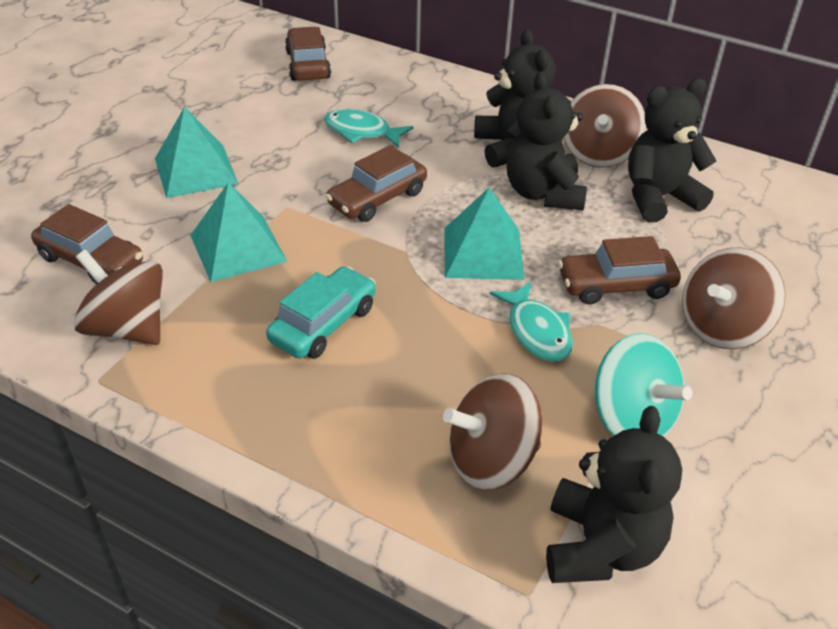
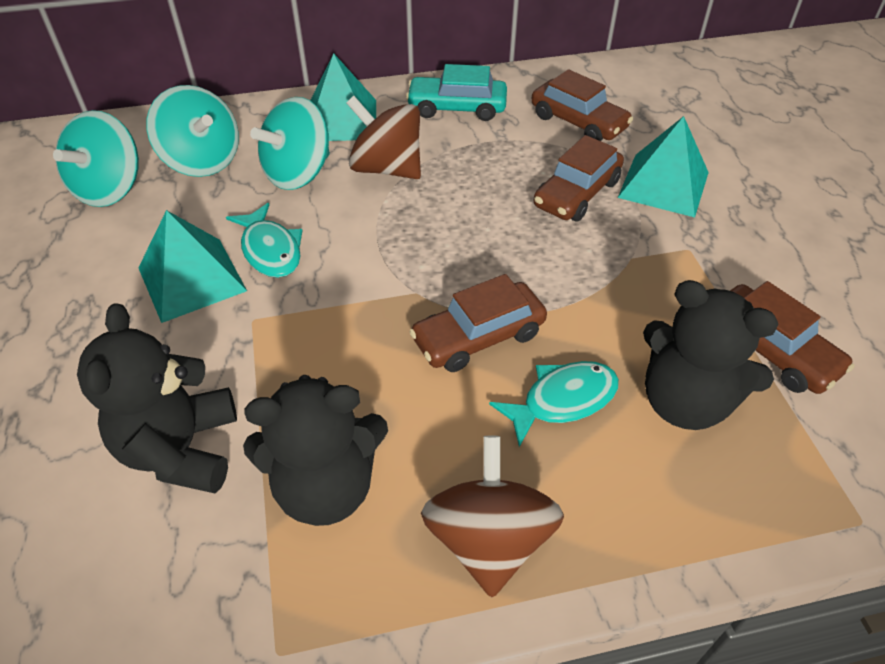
black teddy bear: [474,29,556,168] [506,72,587,211] [546,406,682,583] [628,78,716,222] = 4 -> [77,303,237,493] [243,375,388,526] [643,280,779,430] = 3
brown spinning top: [74,250,163,345] [443,373,542,490] [564,84,646,168] [682,248,786,349] = 4 -> [347,96,421,179] [421,436,564,597] = 2
turquoise spinning top: [595,333,692,437] = 1 -> [53,110,139,207] [146,85,239,177] [250,97,330,190] = 3

